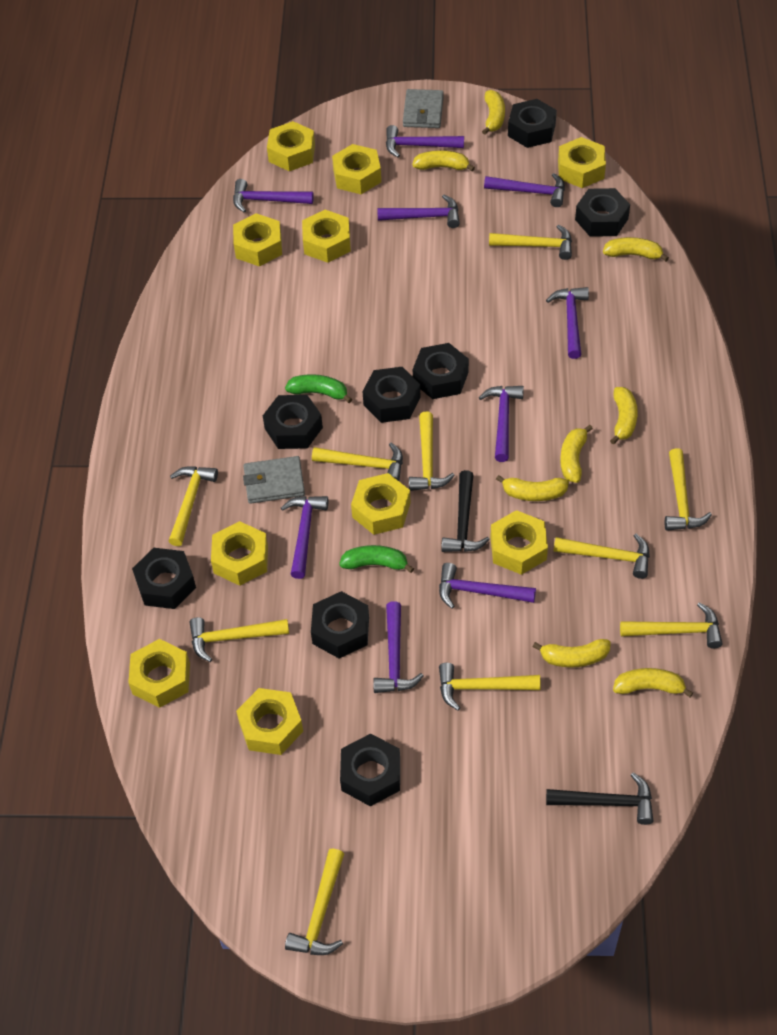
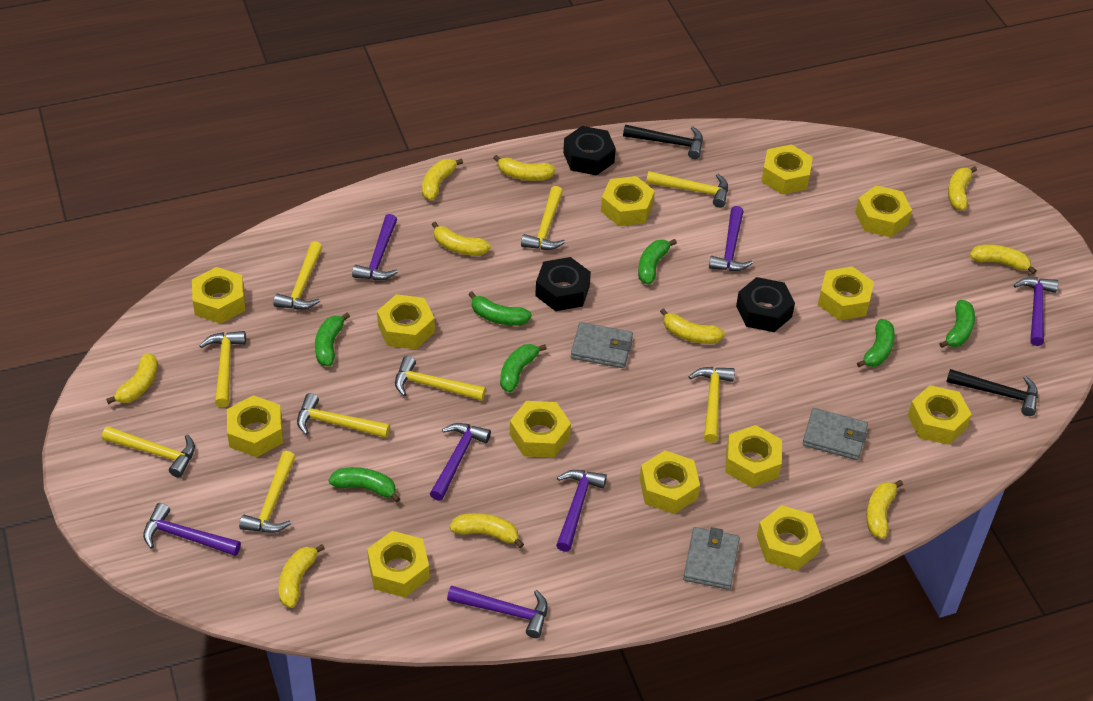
black nut: [132,548,196,609] [263,395,323,449] [311,591,369,658] [340,733,400,807] [363,367,421,423] [413,343,469,399] [508,99,557,148] [575,188,630,237] = 8 -> [535,257,591,311] [563,126,616,176] [736,277,795,332] = 3
green banana: [285,374,352,403] [339,545,414,573] = 2 -> [315,313,350,366] [329,467,400,503] [468,292,532,326] [500,344,547,393] [638,239,677,285] [857,319,895,367] [939,300,975,348] = 7
grey wallet: [243,456,305,504] [403,89,444,128] = 2 -> [571,322,633,368] [683,527,740,590] [802,408,868,460] = 3
purple hammer: [233,179,314,213] [281,496,328,579] [373,601,424,693] [377,195,460,228] [386,125,464,157] [439,563,536,609] [479,386,524,462] [484,173,565,207] [546,287,589,359] = 9 -> [143,503,241,556] [352,214,398,280] [430,423,491,501] [447,585,548,638] [556,470,607,552] [709,206,753,271] [1014,277,1058,346] = 7
yellow banana: [412,150,475,171] [482,90,505,135] [496,475,569,501] [533,639,611,667] [560,425,593,483] [603,237,669,261] [610,387,638,444] [613,668,693,697] = 8 -> [106,353,158,404] [279,544,325,608] [422,158,463,200] [432,222,491,256] [450,513,524,548] [493,155,556,181] [660,308,725,344] [866,480,903,539] [948,166,977,210] [970,245,1037,274] = 10
yellow hammer: [169,466,218,546] [189,617,289,662] [285,848,344,955] [312,442,403,481] [409,412,455,491] [439,663,541,711] [489,225,572,260] [553,534,650,579] [620,602,723,648] [665,449,712,531] = 10 -> [102,426,195,477] [199,331,246,407] [239,451,296,533] [273,241,323,310] [297,393,390,438] [395,356,486,401] [521,186,565,250] [646,171,728,208] [689,367,735,443] = 9
yellow nut: [128,639,190,708] [211,521,268,586] [233,213,282,267] [236,688,303,755] [267,121,315,171] [302,210,351,263] [332,144,381,194] [351,473,410,535] [490,510,548,575] [558,137,606,188] = 10 -> [192,267,245,324] [227,395,283,457] [367,531,429,597] [377,294,435,349] [510,401,571,458] [601,176,655,226] [640,450,700,514] [725,425,782,487] [757,505,822,571] [761,144,813,195] [818,267,874,320] [855,186,912,237] [908,385,972,445] = 13

